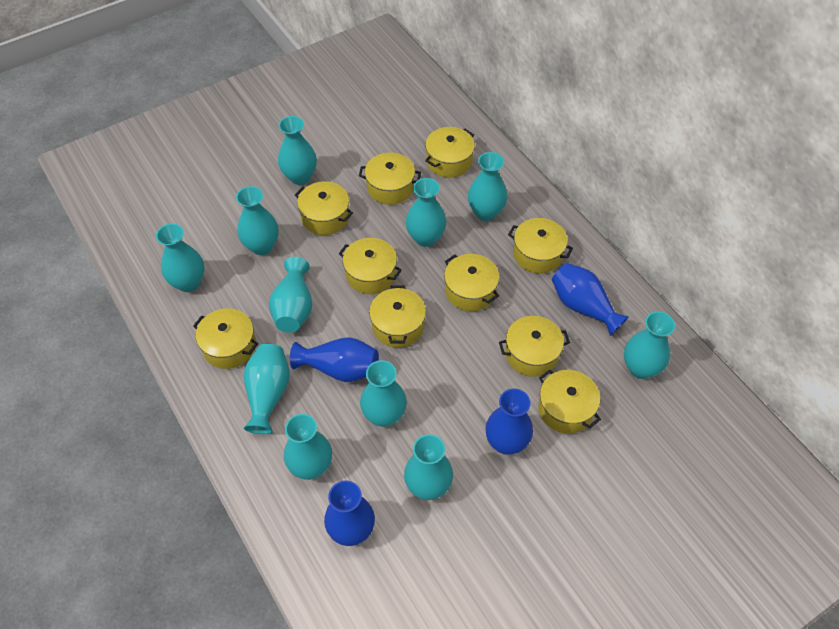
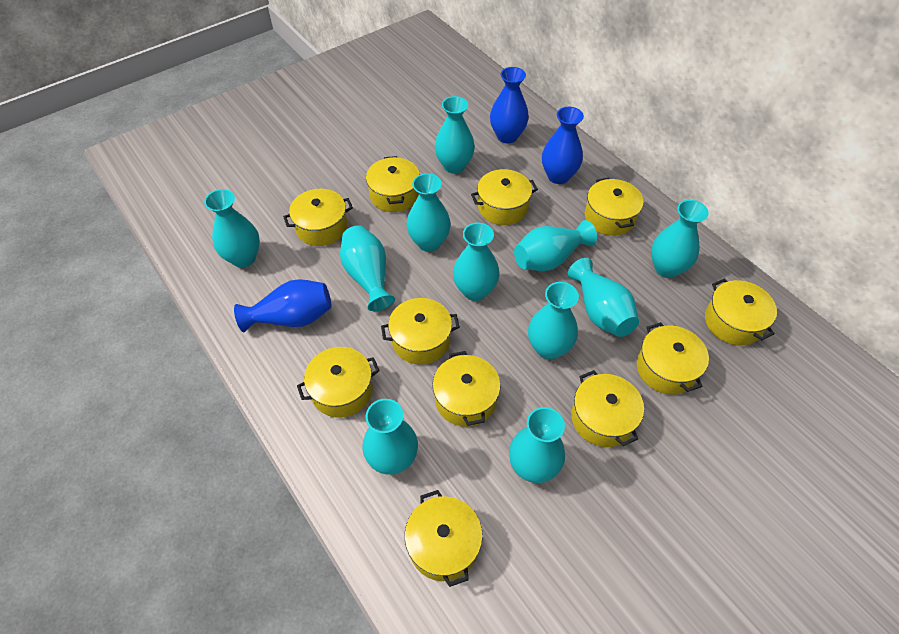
blue vase: [290,337,379,382] [324,481,375,546] [485,389,533,455] [552,263,629,336] = 4 -> [234,279,331,332] [490,67,529,143] [542,107,584,184] = 3
yellow pot: [193,308,258,369] [295,181,353,235] [339,238,402,294] [359,153,421,205] [369,286,426,347] [425,127,475,178] [444,254,499,311] [499,316,570,377] [508,218,573,274] [538,370,601,434] = 10 -> [283,189,353,246] [297,347,380,418] [366,156,420,212] [381,298,460,365] [405,490,483,587] [432,351,501,427] [471,169,538,225] [571,370,644,447] [585,178,644,236] [637,322,709,395] [705,278,777,346] = 11

